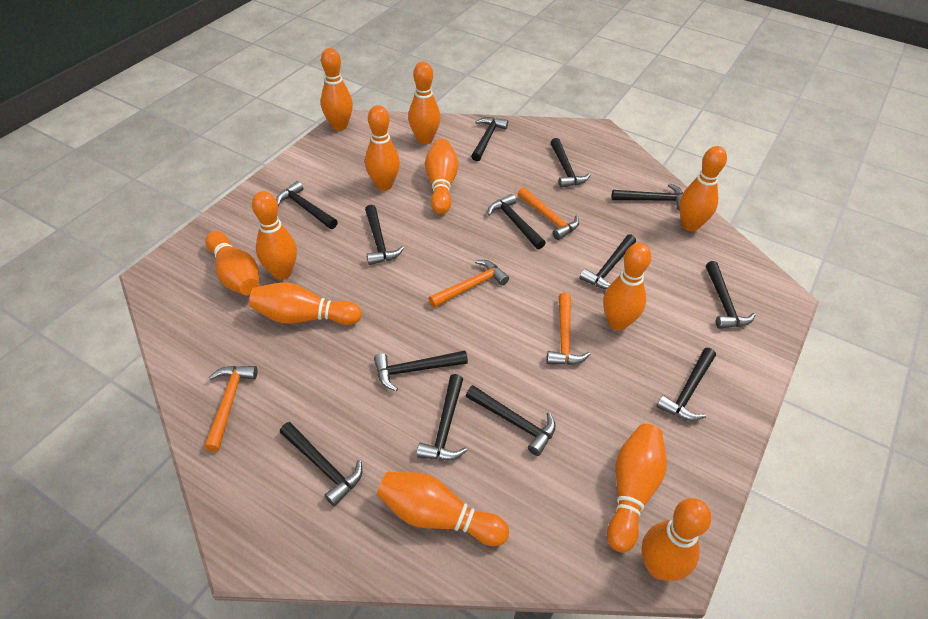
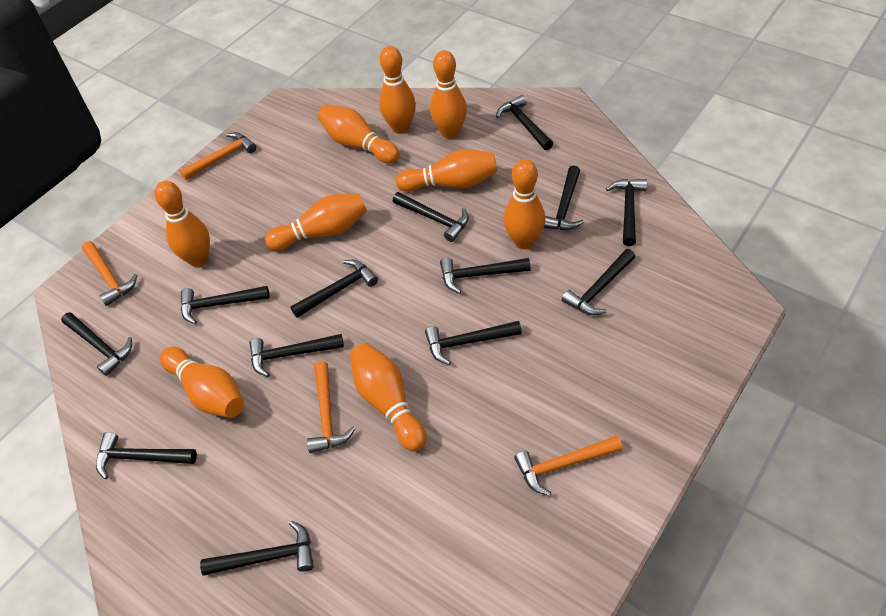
orange bowling pin: [205,231,259,295] [249,282,362,325] [252,191,297,280] [321,48,353,131] [365,105,400,191] [377,472,509,546] [408,62,440,144] [425,139,458,214] [603,243,651,331] [607,424,667,553] [642,498,711,581] [679,146,727,231] = 12 -> [154,181,210,267] [160,347,244,418] [265,193,367,251] [318,104,399,164] [350,343,427,452] [379,46,416,134] [396,149,497,192] [430,50,467,139] [504,159,545,249] = 9

